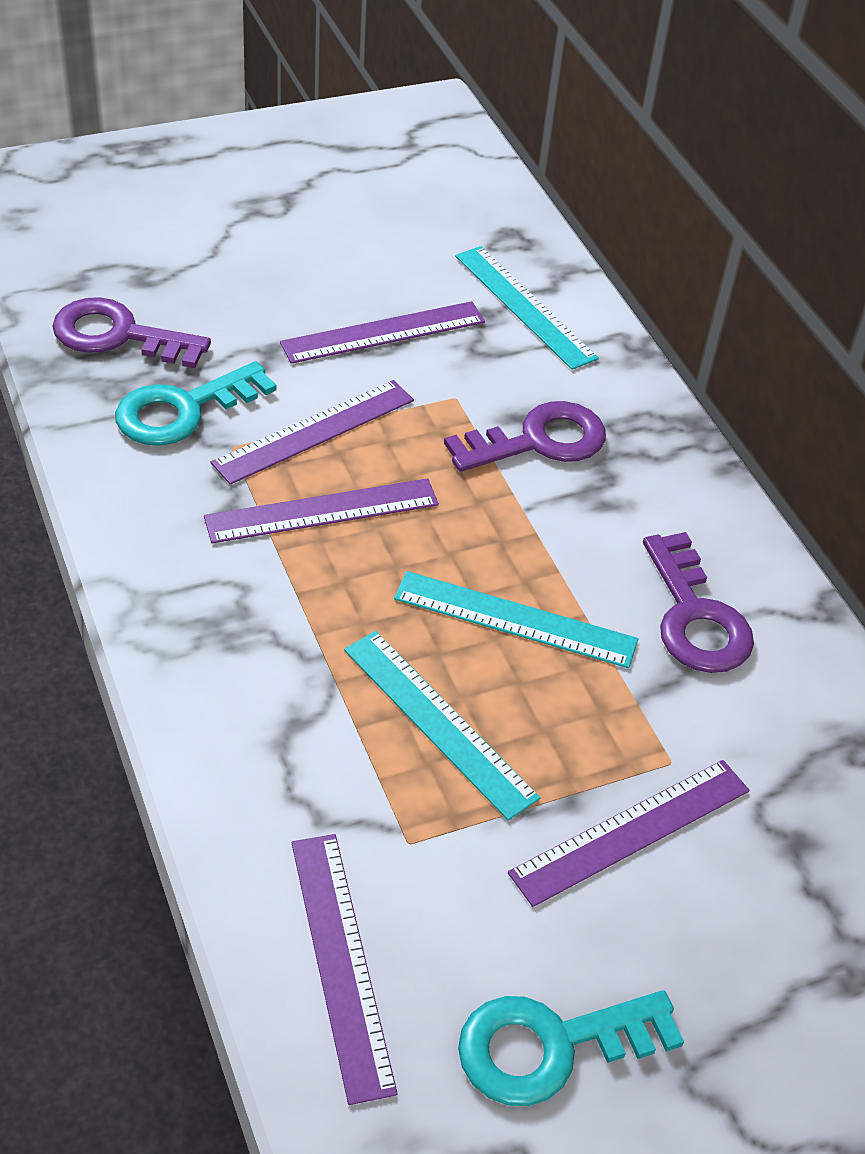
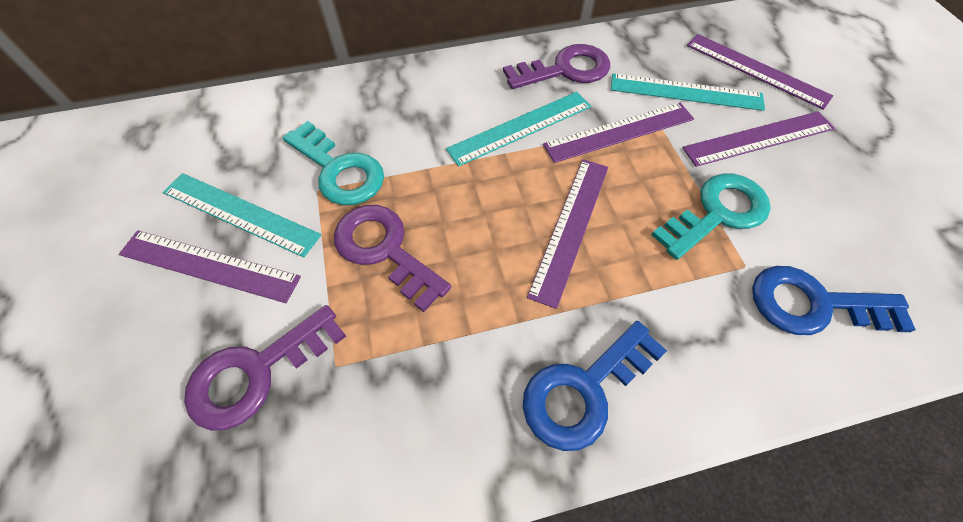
blue key: none = 0 -> [523,321,667,451] [752,266,916,335] = 2

